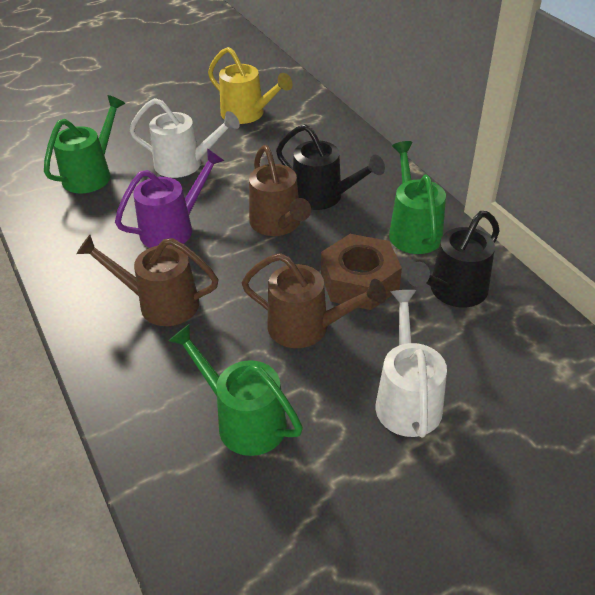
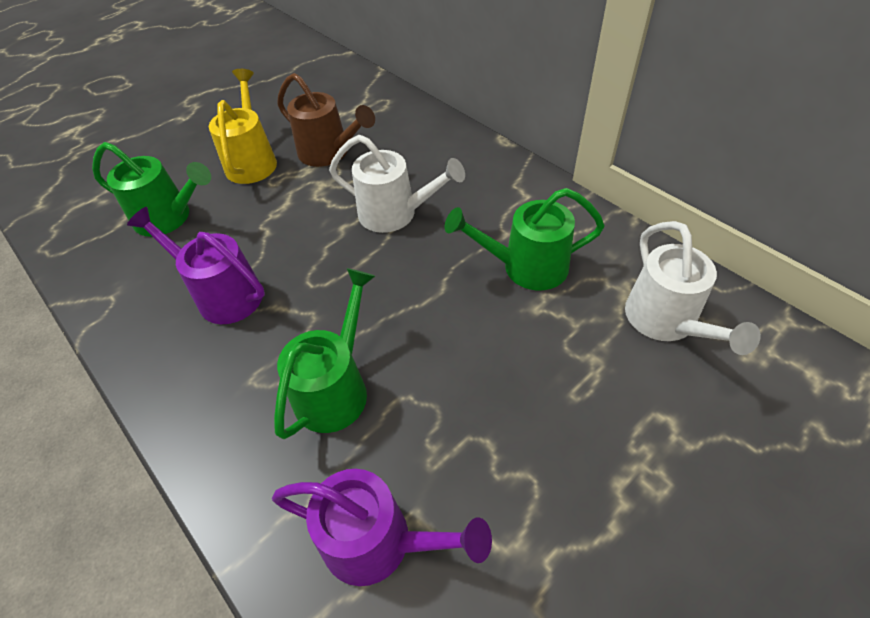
black watering can: [276,124,385,210] [407,211,499,307] = 2 -> none = 0
brown nut: [321,234,402,310] = 1 -> none = 0
brown watering can: [76,235,218,326] [241,253,386,348] [249,145,311,236] = 3 -> [277,73,375,167] = 1
purple watering can: [115,148,225,248] = 1 -> [127,207,265,324] [272,469,492,586] = 2

